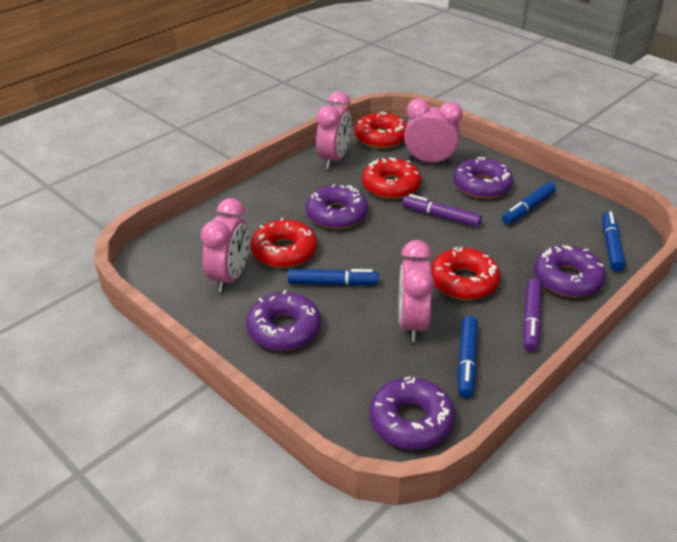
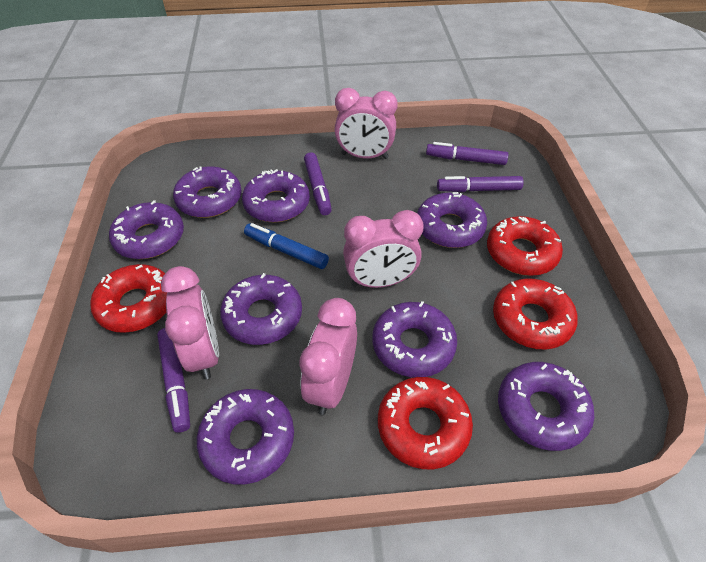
blue marker: [288,269,379,286] [458,316,478,398] [502,182,556,224] [602,211,626,272] = 4 -> [244,223,329,269] = 1
purple donut: [246,290,321,351] [306,184,368,229] [370,376,455,450] [453,157,514,199] [534,245,606,297] = 5 -> [109,200,184,259] [173,166,242,218] [197,389,294,485] [220,273,302,345] [242,169,310,223] [372,301,457,377] [417,192,487,248] [498,362,594,451] = 8
purple marker: [402,194,482,227] [523,279,542,352] = 2 -> [157,328,190,433] [304,152,332,215] [426,142,508,165] [437,176,524,192] = 4

